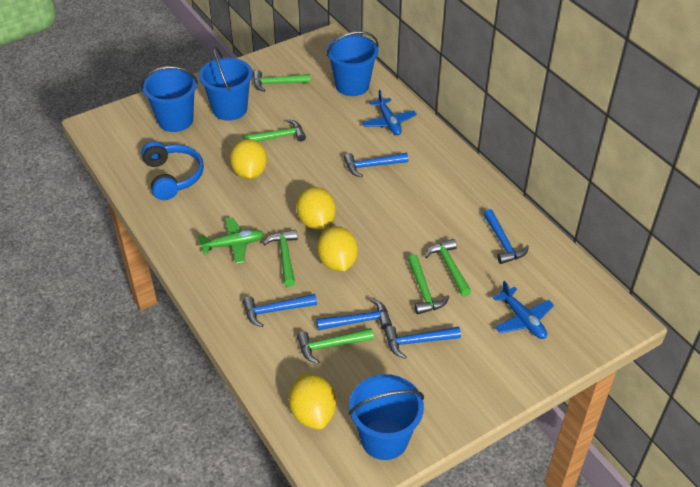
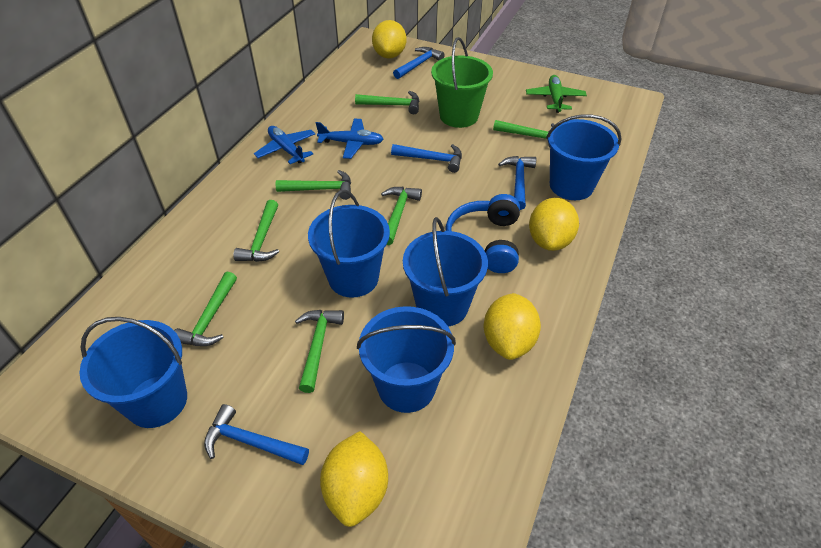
blue bucket: [141,66,198,132] [199,47,253,121] [326,31,379,96] [349,374,424,460] = 4 -> [79,317,187,428] [308,190,390,298] [357,306,456,413] [403,217,488,327] [546,114,622,200] = 5
blue hammer: [243,294,317,327] [316,299,392,330] [344,153,408,177] [384,326,461,359] [483,209,529,264] = 5 -> [204,404,309,465] [391,144,462,173] [393,47,445,79] [498,156,536,210] = 4
green bucket: none = 0 -> [431,37,493,128] = 1
green hammer: [243,119,306,142] [253,70,310,92] [263,230,297,287] [297,328,374,364] [407,254,449,314] [425,239,471,297] = 6 -> [174,272,237,346] [233,200,279,262] [276,170,351,200] [295,310,344,393] [355,91,420,114] [381,187,422,245] [493,120,555,148] = 7

